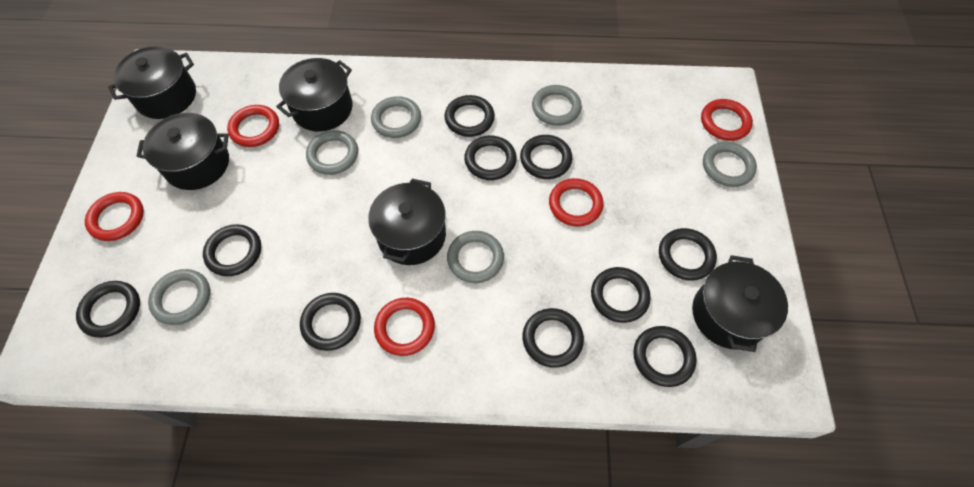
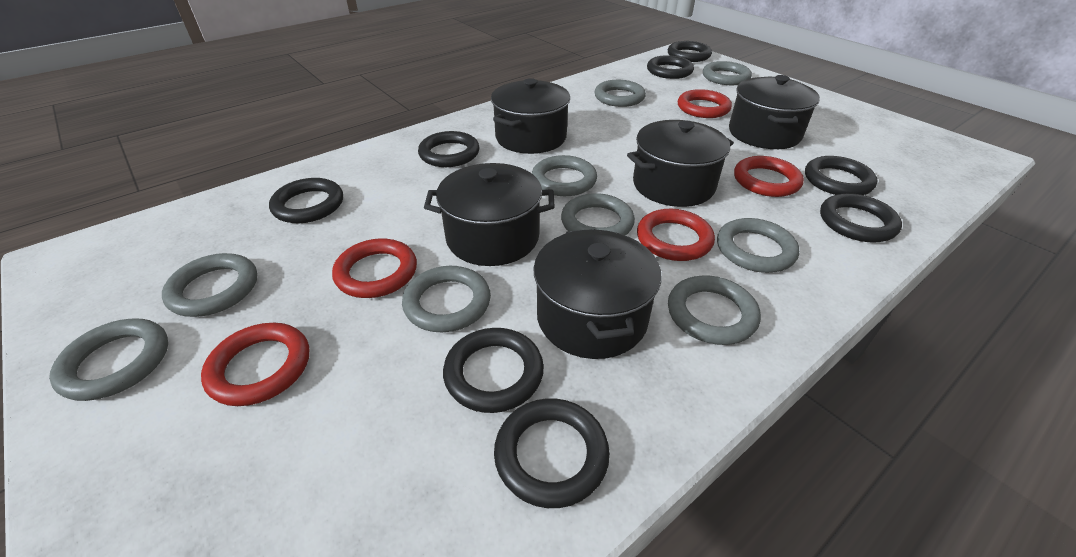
black ring: [76,281,140,338] [203,224,261,276] [300,293,361,351] [445,95,495,137] [464,136,517,180] [520,135,572,179] [522,308,584,368] [591,267,651,323] [633,326,697,387] [659,228,717,281] = 10 -> [269,178,343,223] [418,131,479,167] [443,328,544,413] [494,398,610,508] [647,55,694,79] [668,41,712,62] [805,156,878,195] [820,193,902,243] = 8
grey ring: [148,269,210,325] [306,130,358,175] [371,96,421,138] [447,231,504,283] [532,85,582,126] [703,142,757,187] = 6 -> [49,319,168,401] [162,253,257,317] [402,266,491,332] [532,155,597,196] [561,193,635,235] [594,80,646,107] [668,275,761,345] [703,61,752,85] [717,218,799,273] = 9

